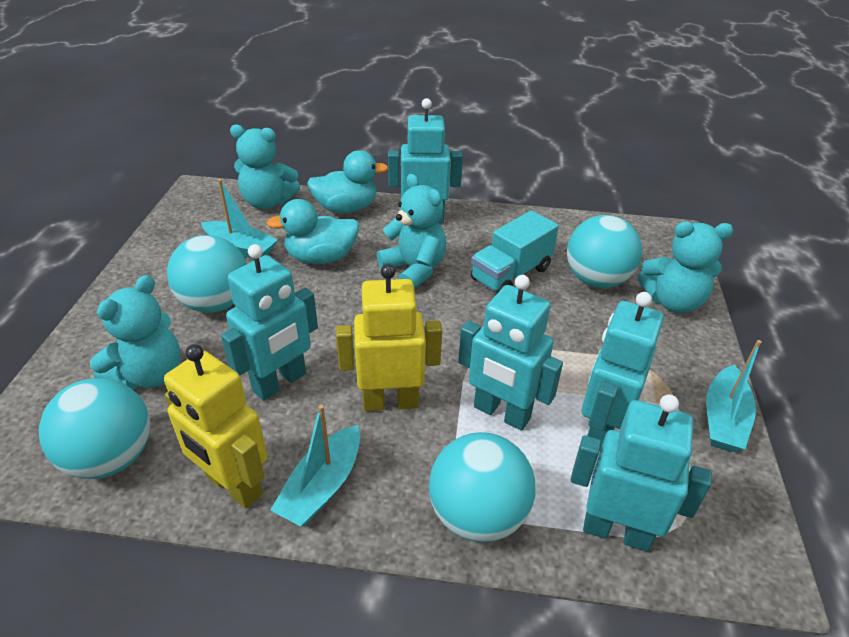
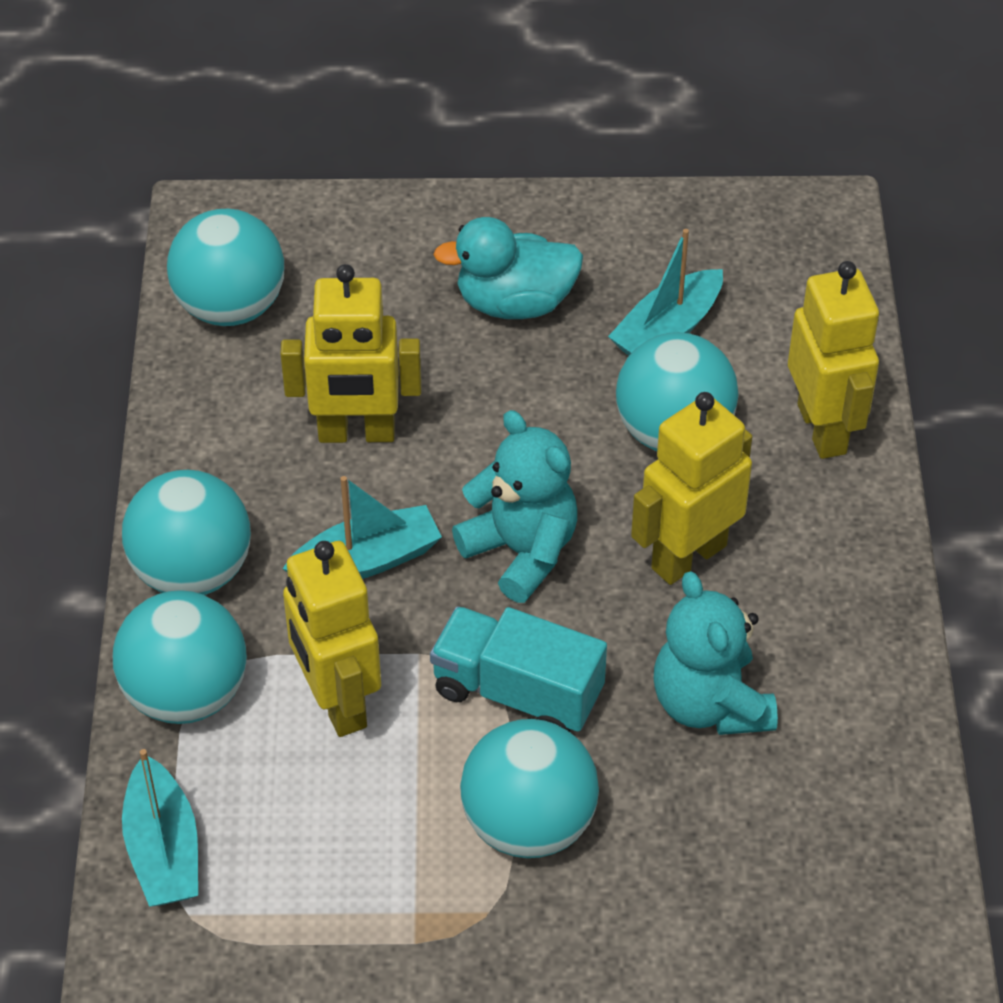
turquoise ball: [39,378,150,479] [167,235,246,313] [429,432,535,542] [567,215,642,288] = 4 -> [113,590,247,724] [122,470,251,595] [167,209,284,326] [460,719,599,858] [616,332,739,451] = 5
turquoise duck: [266,199,360,264] [307,150,388,213] = 2 -> [433,217,583,319] = 1
turquoise robot: [221,244,318,401] [388,98,463,223] [458,275,563,431] [571,394,712,552] [582,292,664,451] = 5 -> none = 0
turquoise teddy bear: [90,275,180,390] [230,125,300,209] [377,174,446,289] [638,221,734,313] = 4 -> [452,410,577,603] [653,571,778,735] = 2
yellow robot: [164,344,267,509] [336,264,442,411] = 2 -> [280,264,422,443] [283,541,381,737] [631,392,752,585] [788,261,879,459] = 4

